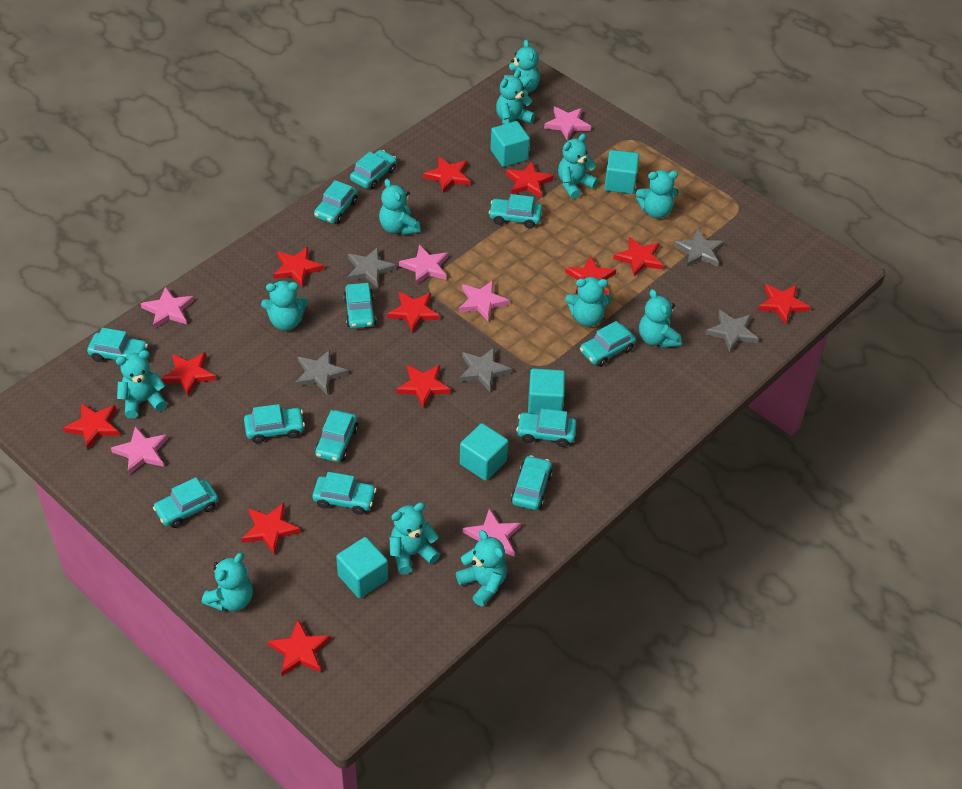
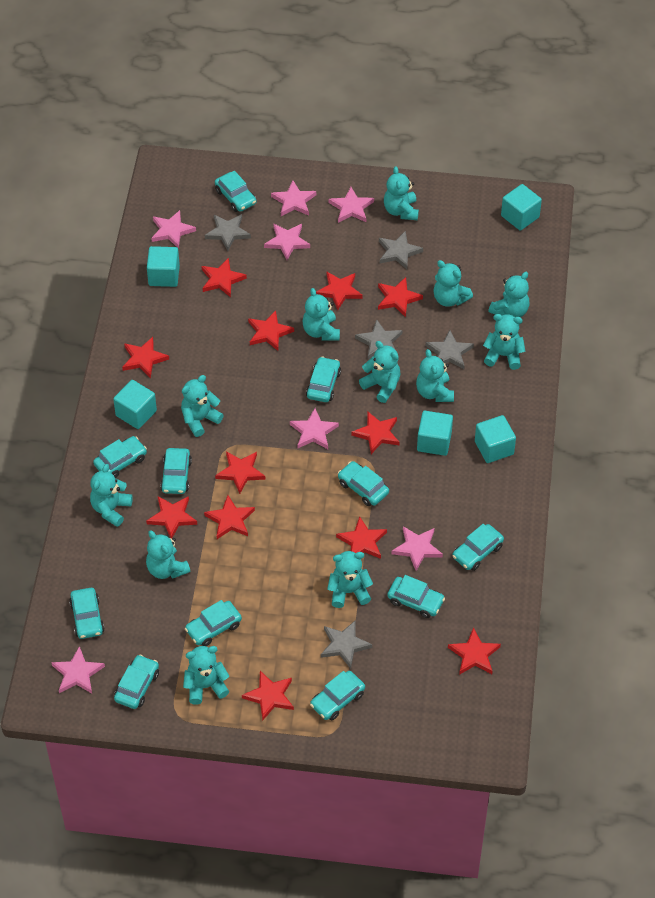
pink star: [111,426,168,475] [141,286,194,329] [399,245,448,285] [459,280,510,322] [463,509,521,556] [544,107,591,141] = 6 -> [51,646,105,694] [151,210,196,249] [264,223,310,260] [271,181,316,216] [290,408,339,449] [329,187,374,223] [391,526,443,571] = 7
turquoise car: [87,328,148,362] [153,477,218,528] [244,404,305,443] [312,472,377,515] [314,180,358,224] [315,410,358,462] [343,283,376,328] [350,150,397,189] [489,194,542,228] [511,455,553,510] [516,409,577,447] [580,321,636,367] = 12 -> [69,588,105,639] [93,436,147,478] [114,655,159,709] [160,448,192,494] [185,600,242,646] [215,171,256,212] [306,357,341,402] [310,671,365,720] [338,461,389,506] [387,575,445,618] [452,524,504,571] = 11

